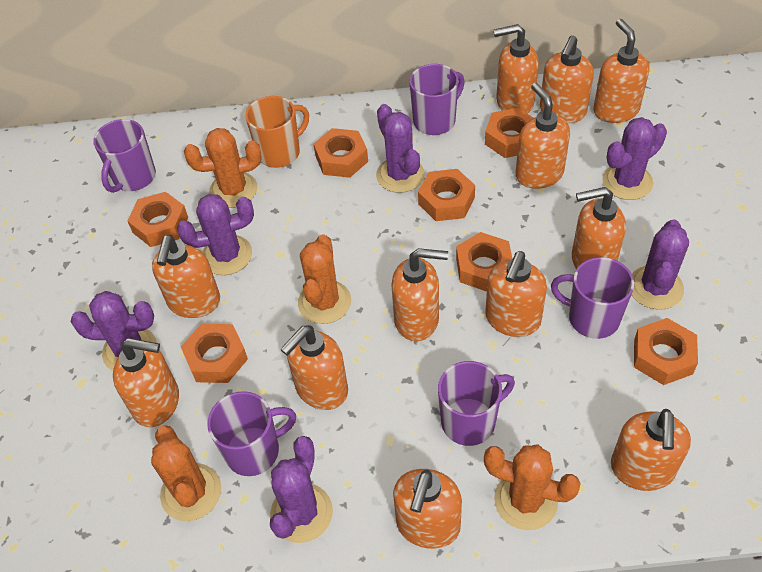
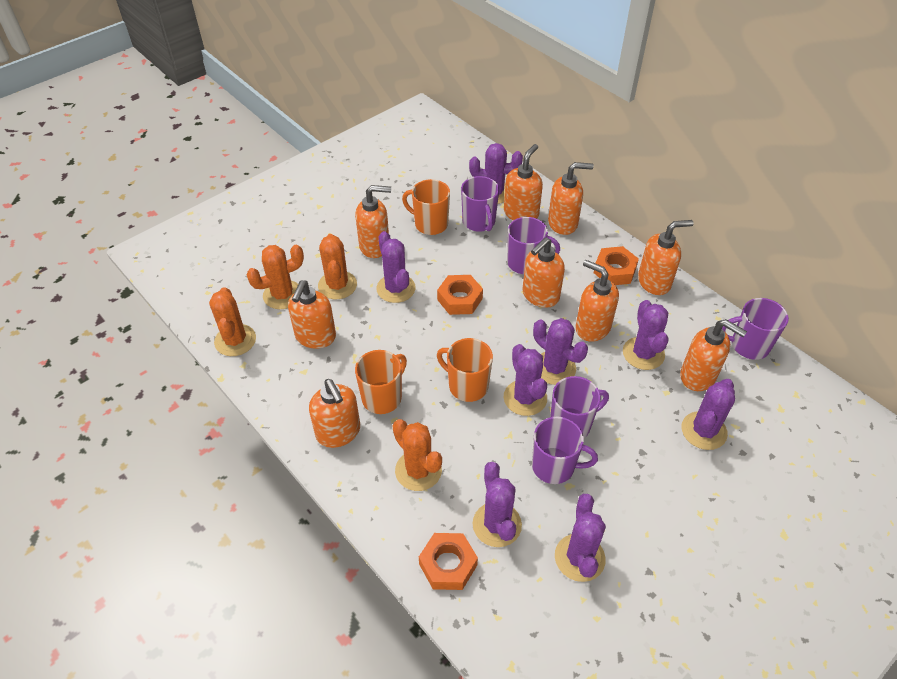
orange mug: [245,96,309,168] = 1 -> [355,350,407,414] [402,179,450,235] [437,338,493,402] = 3
orange nut: [127,192,188,247] [181,324,248,383] [314,128,368,178] [418,169,475,221] [456,232,512,292] [485,108,533,158] [634,318,698,385] = 7 -> [419,533,478,590] [437,275,483,315] [594,246,639,285] = 3
orange soap dispenser: [113,338,179,427] [152,235,220,318] [280,325,348,410] [391,248,448,341] [393,469,462,549] [485,251,547,337] [494,24,539,114] [516,83,570,189] [540,35,594,123] [572,187,626,269] [593,19,649,123] [611,409,691,491] = 12 -> [288,280,336,349] [309,379,360,448] [355,185,391,258] [504,144,543,220] [523,237,565,308] [548,162,594,235] [575,260,619,342] [638,220,694,295] [680,319,747,391] = 9
purple cactus: [71,291,157,371] [177,194,254,275] [270,436,333,543] [376,104,425,193] [602,117,667,200] [632,219,689,310] = 6 -> [376,231,415,303] [469,143,523,204] [473,462,522,547] [504,344,547,416] [533,318,588,385] [555,494,606,582] [623,300,669,370] [682,379,735,450] = 8

